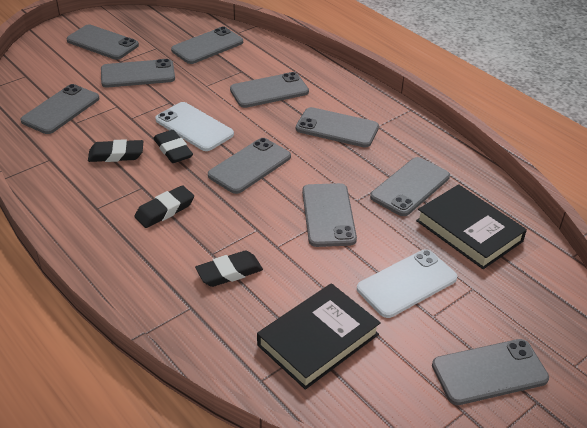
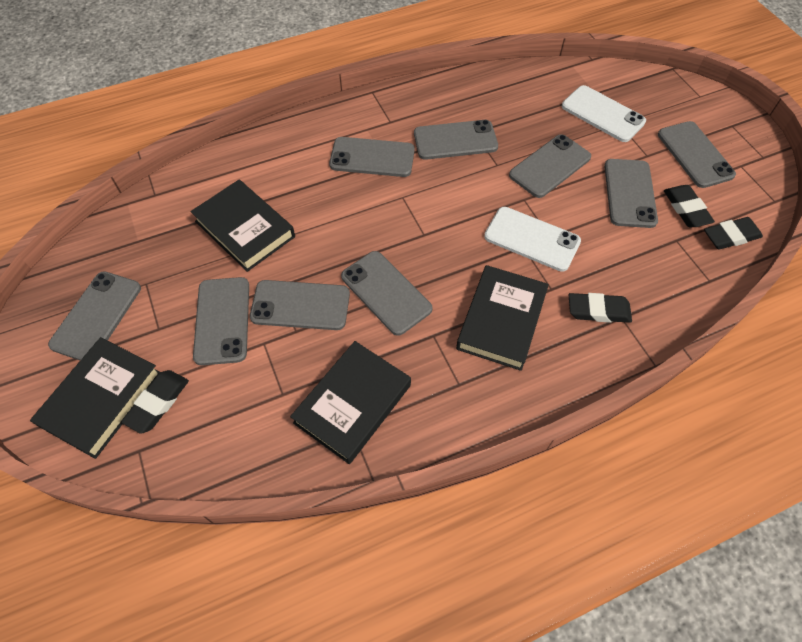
black book: [257,283,381,390] [416,184,527,269] = 2 -> [30,337,160,459] [191,180,295,272] [290,341,411,464] [456,265,549,371] = 4
grey phone: [20,84,99,134] [66,25,139,60] [101,59,175,88] [171,27,243,64] [208,138,291,194] [230,72,309,108] [296,107,379,148] [302,183,357,247] [370,157,450,216] [432,339,549,405] = 10 -> [48,271,141,360] [193,277,249,365] [250,280,350,330] [329,137,415,177] [341,251,432,336] [414,120,498,160] [509,134,591,198] [604,159,658,228] [658,121,736,188] = 9

